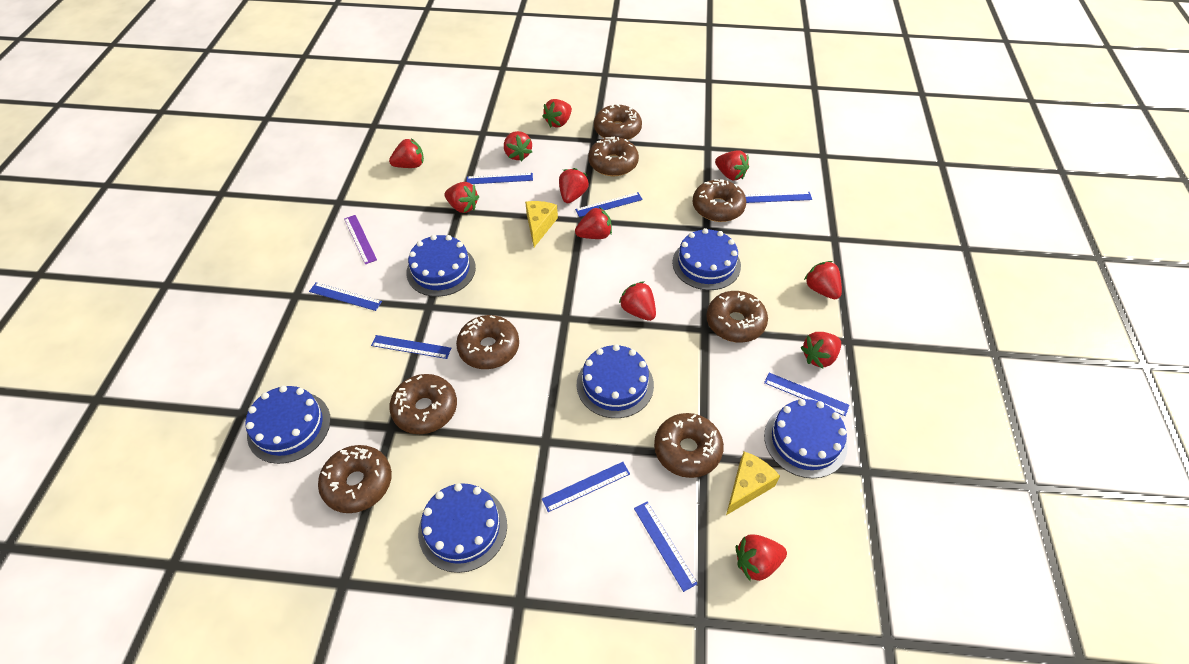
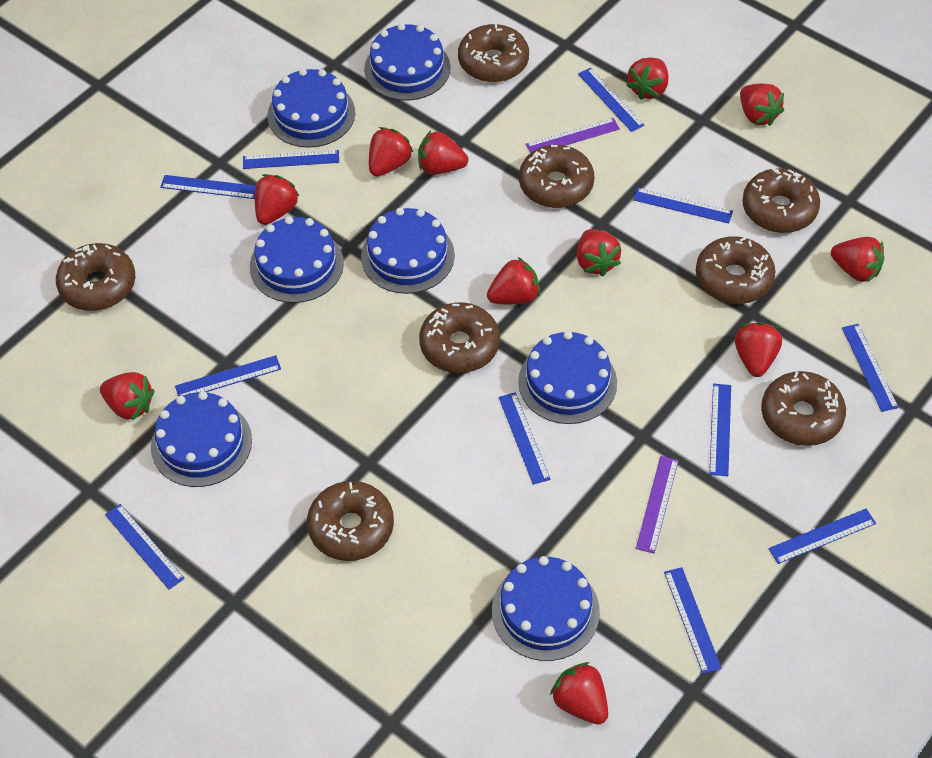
blue cake: [245,386,331,464] [406,235,476,297] [418,483,507,573] [577,344,654,418] [672,228,741,290] [764,399,848,478] = 6 -> [151,391,252,487] [250,216,344,303] [267,69,355,148] [361,208,455,294] [364,23,450,101] [492,556,600,661] [518,331,617,424] = 7
blue ruler: [309,282,382,311] [371,335,451,359] [467,173,533,184] [542,462,630,512] [575,192,643,217] [634,501,698,592] [745,192,812,203] [764,373,849,416] = 8 -> [105,504,185,590] [160,175,256,199] [175,355,281,396] [243,150,339,169] [499,392,551,485] [578,68,645,132] [633,188,733,223] [664,567,722,674] [709,384,731,476] [769,508,876,564] [842,324,899,412] = 11
purple ruler: [344,215,377,264] = 1 -> [526,118,620,153] [636,456,679,553] = 2
yellow cheese: [525,201,558,247] [726,452,780,515] = 2 -> none = 0

